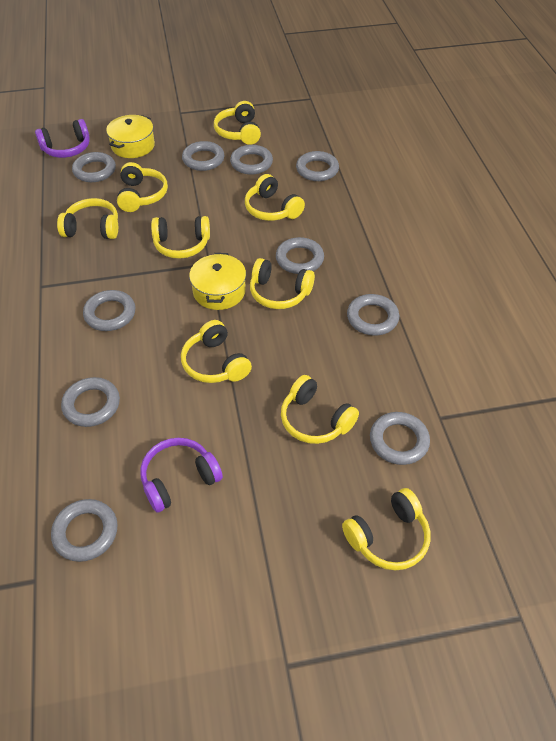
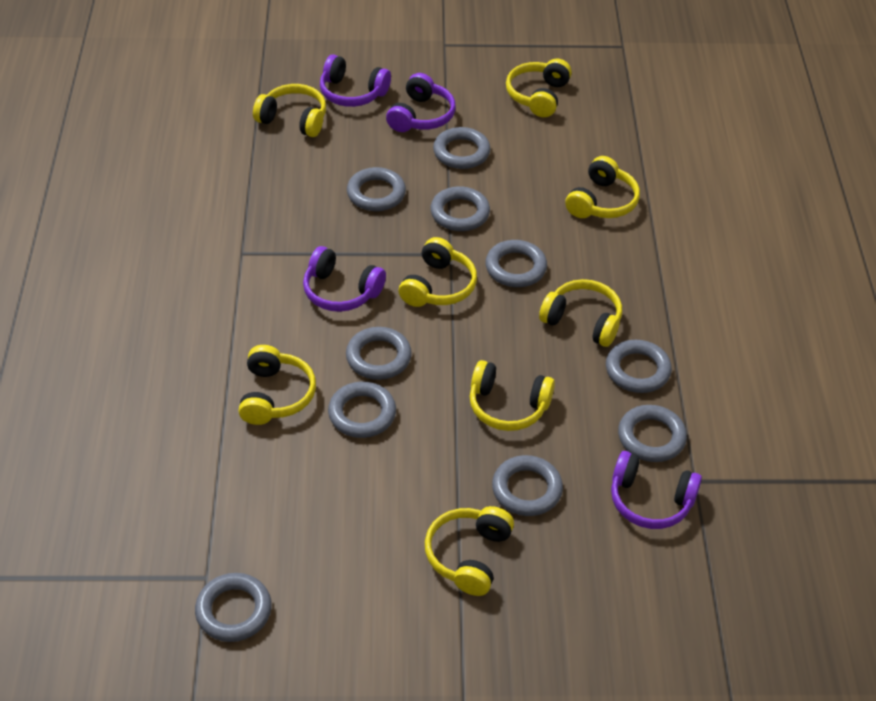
purple headphones: [35,119,90,158] [140,438,223,513] = 2 -> [303,246,386,312] [320,55,391,107] [386,73,456,132] [611,451,702,529] = 4
yellow headphones: [57,198,118,239] [117,162,168,212] [151,216,210,259] [181,320,252,383] [214,101,261,145] [245,174,305,221] [250,258,315,309] [281,375,359,444] [342,488,430,570] = 9 -> [238,345,316,425] [253,84,326,137] [399,237,477,307] [425,506,514,596] [470,360,555,431] [506,59,572,117] [539,279,622,347] [565,156,640,218] = 8
yellow pot: [106,115,155,158] [189,253,246,310] = 2 -> none = 0

